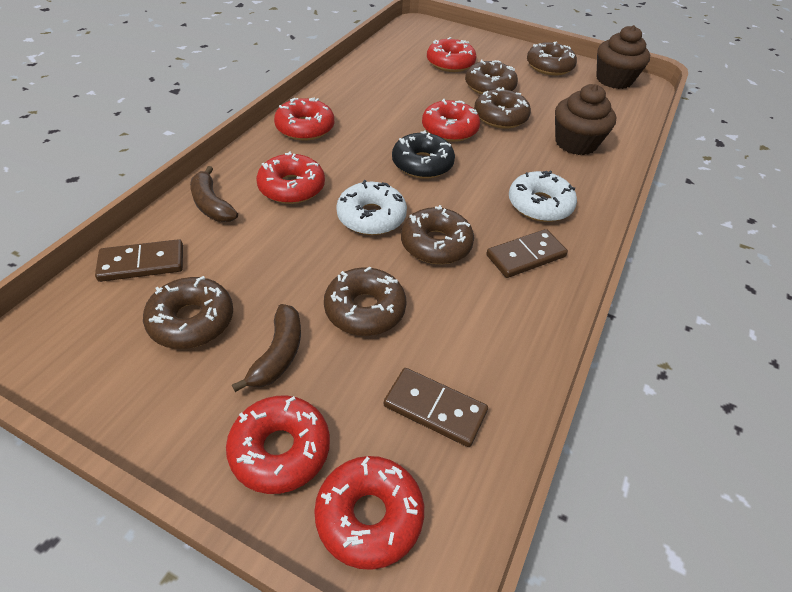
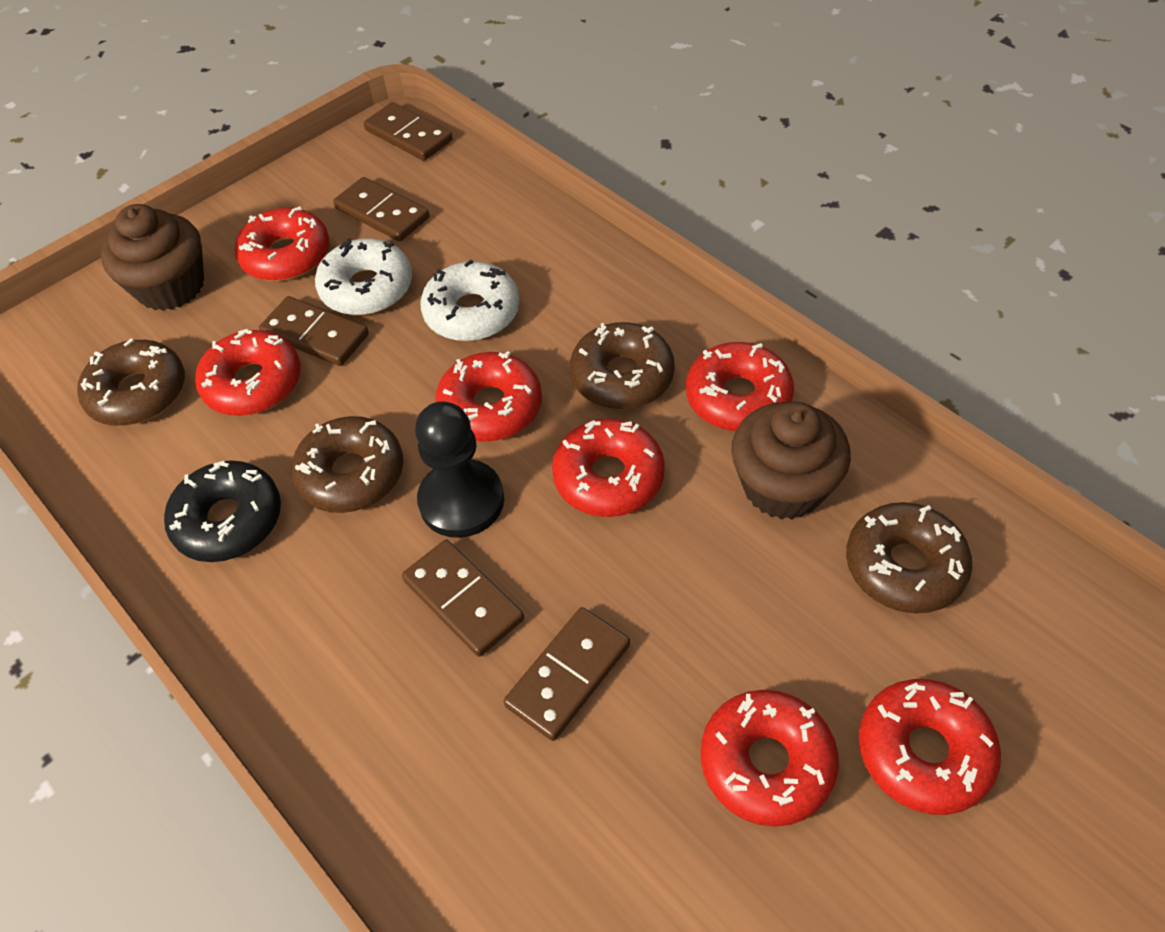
black pawn: none = 0 -> [415,402,504,538] = 1
brown banana: [190,166,238,222] [232,304,301,392] = 2 -> none = 0
brown domino: [95,239,183,282] [384,368,488,447] [486,229,568,278] = 3 -> [259,296,369,366] [333,177,430,242] [364,102,453,161] [402,540,524,657] [503,607,630,741] = 5
brown donut: [143,276,233,349] [324,267,406,336] [401,205,474,264] [465,60,518,94] [474,87,531,129] [527,41,577,75] = 6 -> [77,339,185,426] [291,416,403,513] [570,322,675,409] [846,502,972,613] = 4
red donut: [226,396,330,494] [256,151,325,204] [274,98,334,141] [314,456,424,570] [422,99,480,142] [427,37,477,72] = 6 -> [195,329,301,416] [235,206,330,281] [435,351,542,442] [552,418,665,517] [686,342,794,431] [701,690,839,827] [859,679,1001,815] = 7

